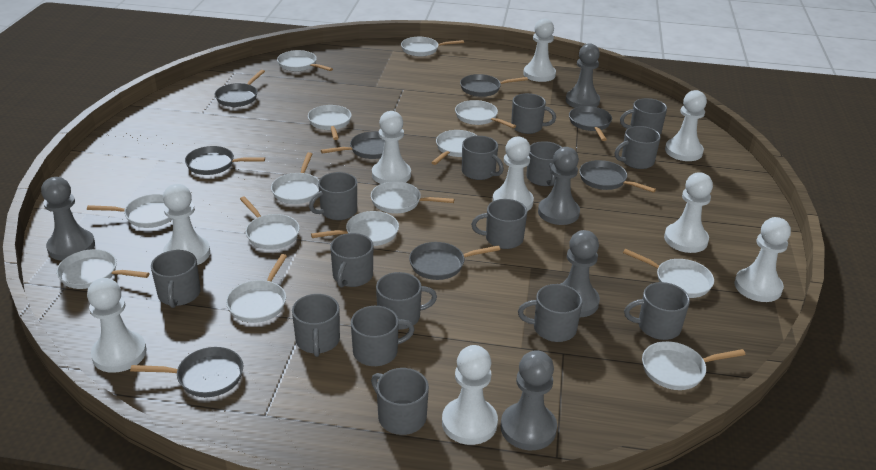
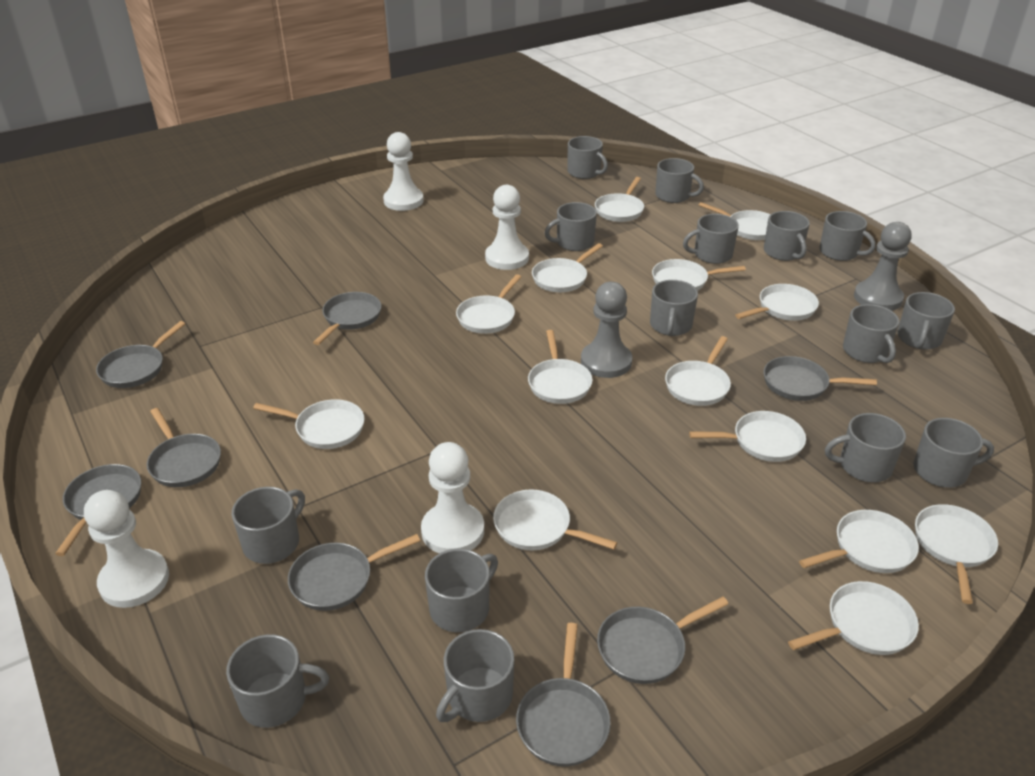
grey pawn: [41,177,95,261] [501,350,557,450] [538,147,580,225] [560,230,600,318] [566,43,600,108] = 5 -> [581,282,632,378] [854,222,911,311] = 2
white pawn: [87,278,146,373] [163,184,210,265] [372,111,411,184] [442,345,498,445] [493,136,534,211] [523,19,556,82] [664,172,713,253] [665,90,707,161] [735,217,791,302] = 9 -> [84,490,169,608] [383,132,424,211] [421,442,484,554] [485,185,529,270] = 4

